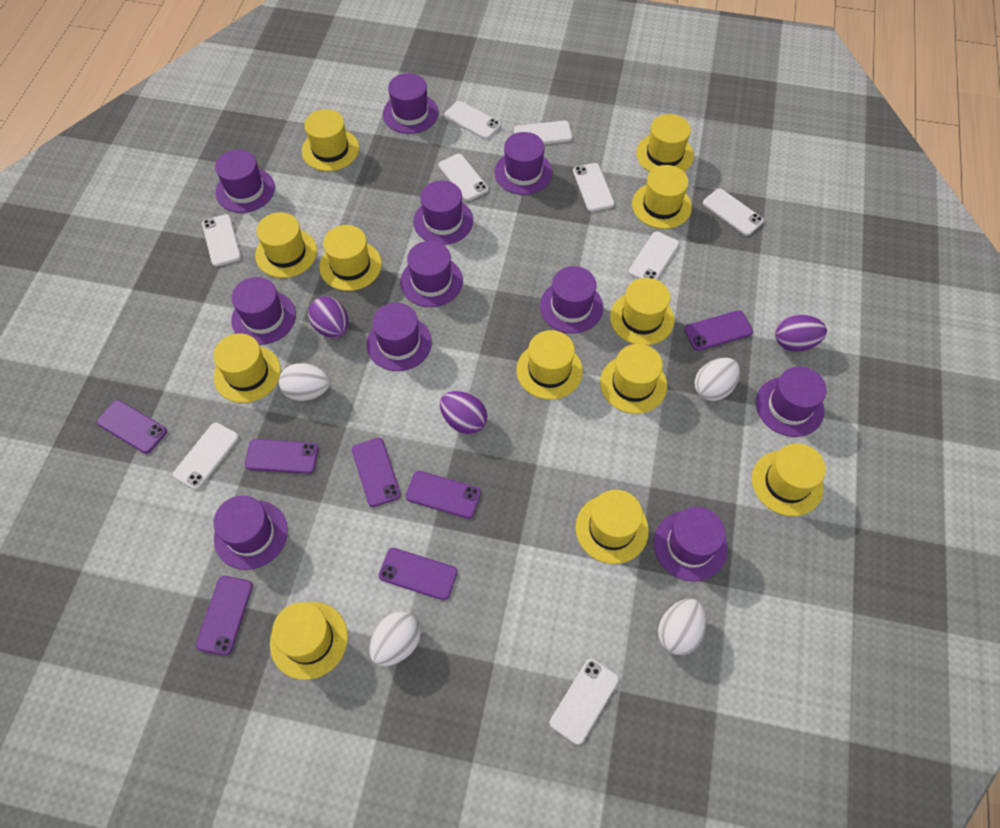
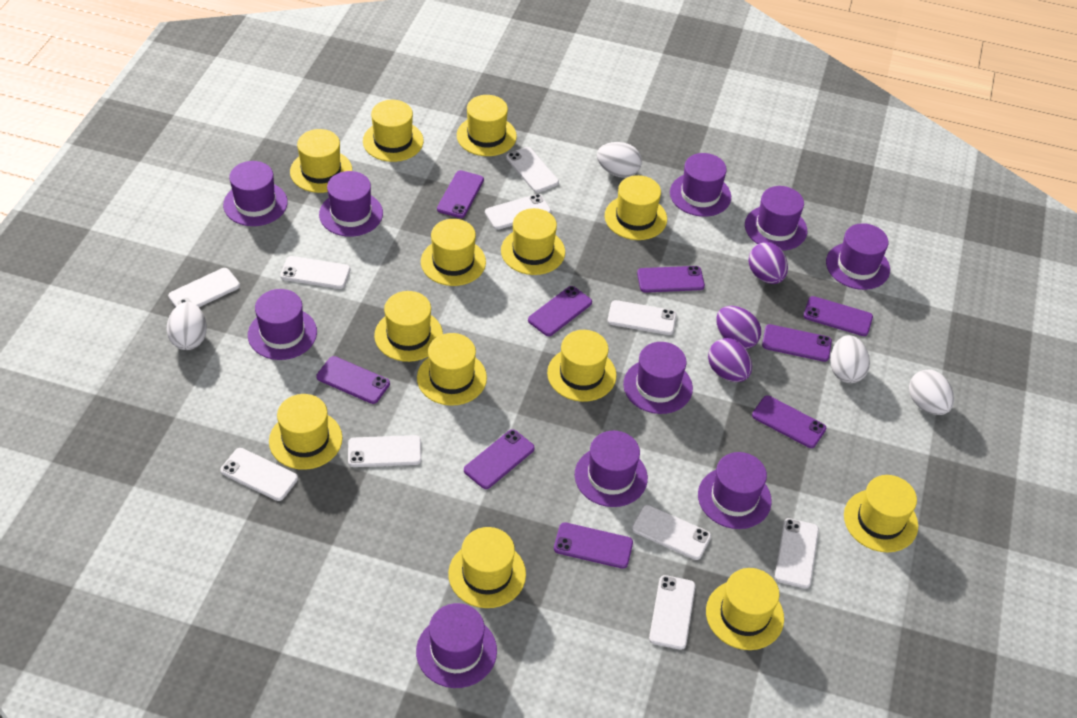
purple hat: [213,495,288,570] [215,149,275,213] [231,277,296,345] [367,303,432,371] [383,73,438,134] [400,241,463,307] [413,180,473,245] [494,132,552,195] [540,266,603,333] [654,507,728,582] [756,366,827,437] = 11 -> [223,161,288,226] [248,289,317,360] [319,171,383,237] [416,603,497,688] [575,431,648,507] [623,342,693,414] [670,153,731,217] [698,452,772,529] [745,186,807,251] [826,223,890,290] = 10
purple phone: [97,400,167,454] [196,576,253,656] [245,439,318,474] [352,438,401,507] [379,548,458,600] [405,471,481,519] [684,310,753,351] = 7 -> [316,356,390,404] [437,170,484,218] [464,429,535,489] [528,286,592,336] [554,522,633,569] [637,266,705,293] [752,395,826,448] [762,324,832,362] [803,296,873,336] = 9
white phone: [173,422,239,490] [202,214,241,267] [438,154,489,201] [444,101,501,139] [514,121,572,144] [550,659,619,745] [573,163,615,212] [629,232,679,280] [703,188,764,236] = 9 -> [168,268,240,307] [220,448,298,501] [280,256,350,289] [348,435,422,467] [485,194,551,230] [506,147,559,193] [607,300,677,335] [632,505,711,560] [649,575,696,650] [775,518,819,588] = 10
yellow hat: [213,333,281,403] [255,212,317,278] [270,602,348,680] [302,109,359,171] [319,225,382,291] [516,330,583,400] [576,490,649,564] [600,344,667,414] [610,278,674,345] [632,165,692,229] [636,114,694,172] [752,443,826,516] = 12 -> [269,394,343,470] [290,129,352,193] [363,100,424,162] [374,291,443,362] [417,333,487,406] [421,219,486,286] [448,527,526,608] [457,95,517,156] [501,208,565,275] [547,330,616,402] [605,175,667,240] [706,568,784,650] [844,475,918,552] = 13

